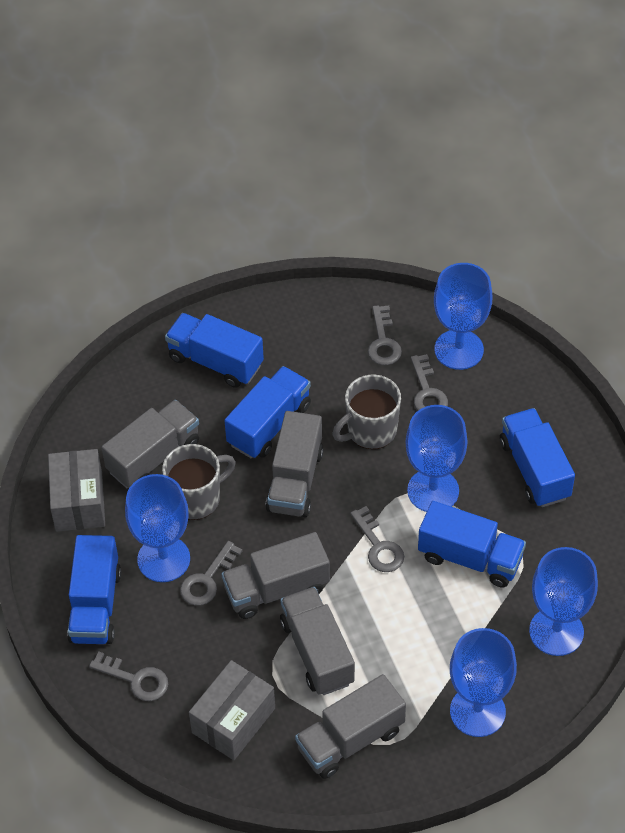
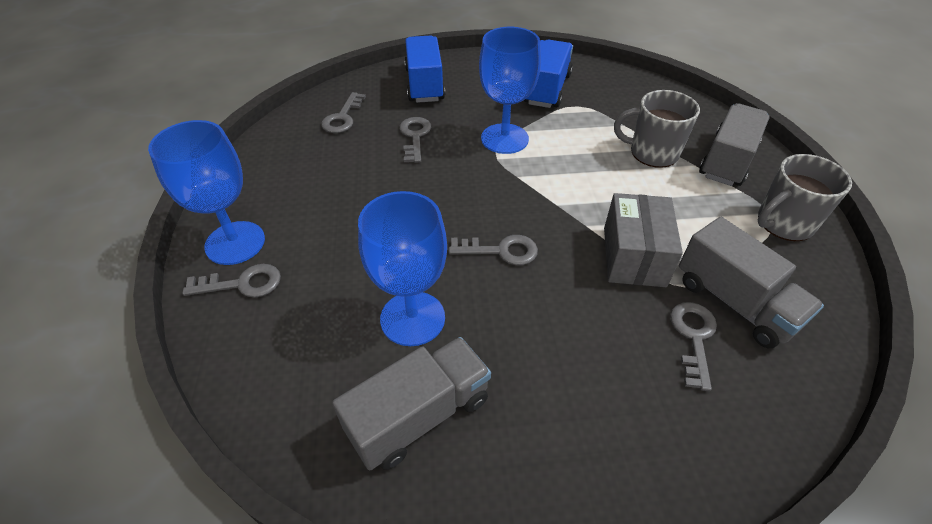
blue goblet: [125,474,190,582] [405,405,467,512] [434,263,492,370] [450,628,517,737] [529,547,598,656] = 5 -> [148,120,265,265] [358,191,447,346] [479,27,541,154] = 3
blue truck: [67,535,121,644] [165,313,264,388] [224,366,311,459] [418,501,526,587] [500,408,575,507] = 5 -> [404,36,445,103] [524,40,573,108] = 2
grey box: [48,449,105,532] [189,660,275,760] = 2 -> [604,193,683,287] = 1
grey truck: [102,400,199,488] [221,532,330,619] [266,411,324,517] [280,587,355,695] [295,674,406,779] = 5 -> [332,337,491,471] [679,217,824,348] [699,103,770,186] = 3

